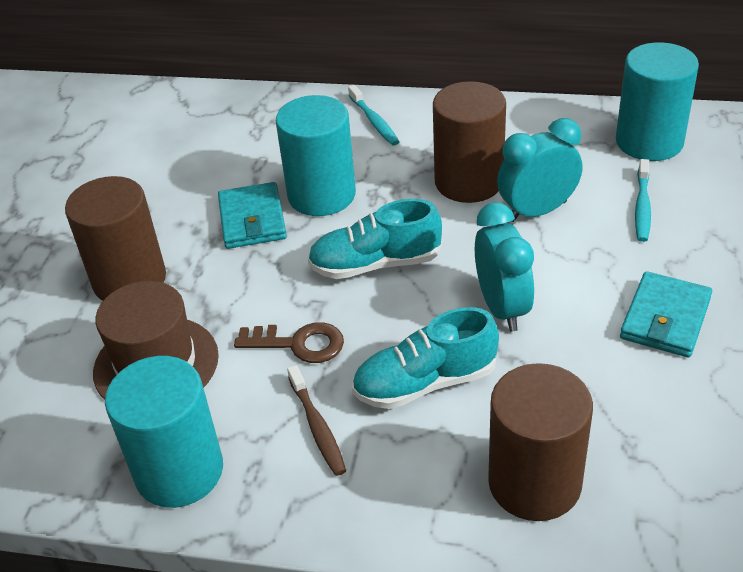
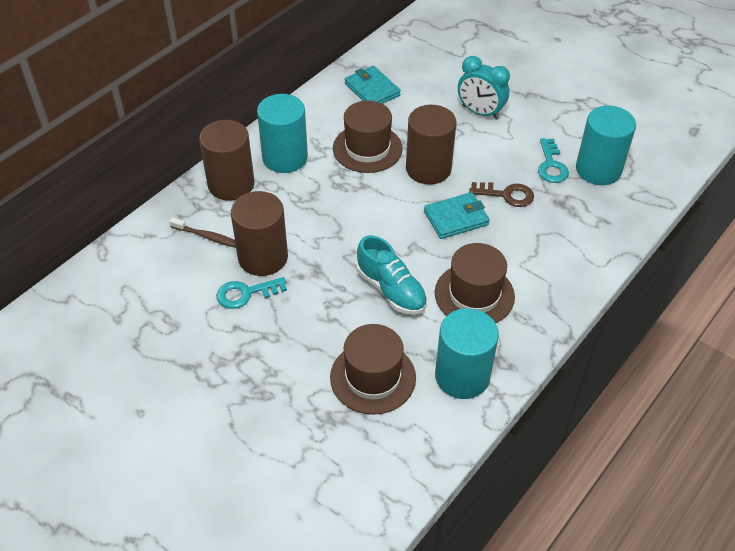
brown hat: [93,281,219,400] = 1 -> [330,324,416,415] [333,101,403,173] [435,243,515,323] = 3
turquoise clock: [475,202,534,332] [497,118,582,222] = 2 -> [458,56,510,120] = 1
turquoise key: none = 0 -> [216,277,287,309] [538,138,569,183] = 2
turquoise shoe: [308,199,442,279] [352,307,499,409] = 2 -> [356,235,427,315] = 1
turquoise toothbrush: [348,85,399,146] [635,159,651,242] = 2 -> none = 0

